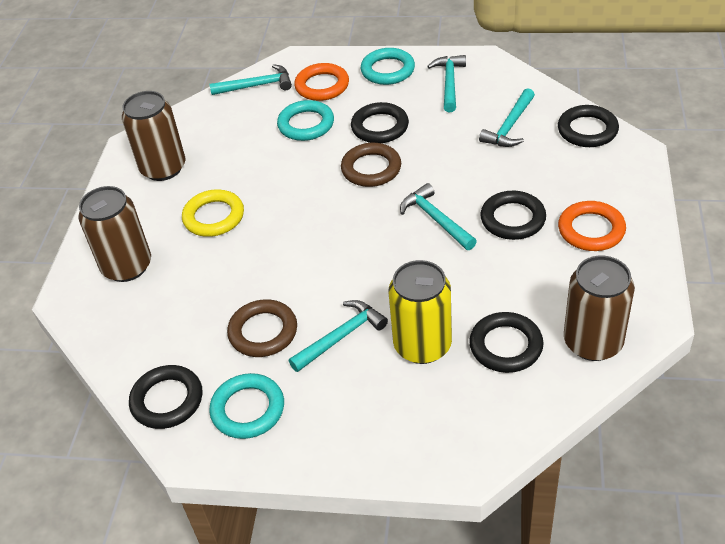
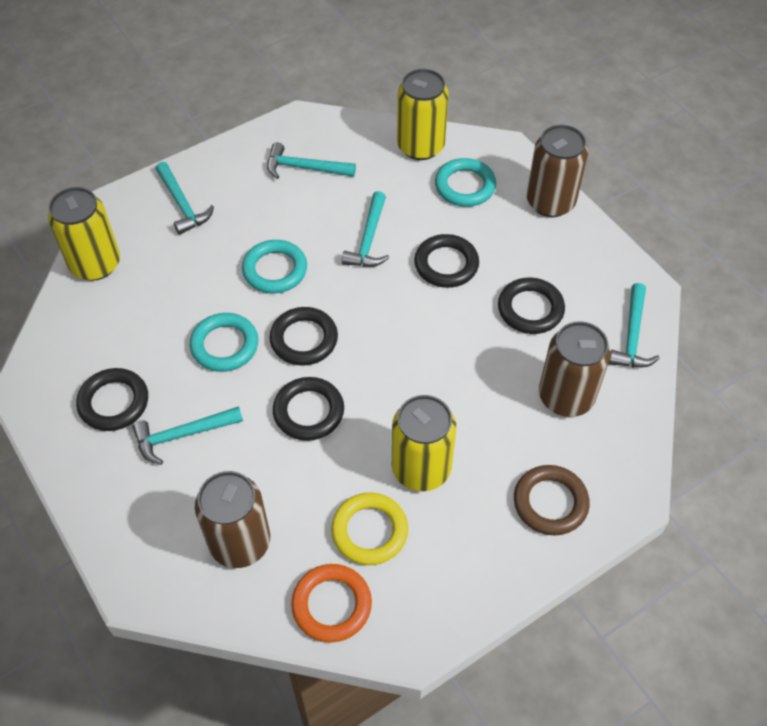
brown ring: [227,299,297,357] [341,143,401,187] = 2 -> [514,465,590,536] = 1
orange ring: [294,63,349,101] [558,201,626,251] = 2 -> [291,564,372,642] = 1
yellow can: [389,260,452,364] = 1 -> [48,187,120,281] [392,395,456,491] [397,69,449,160] = 3

